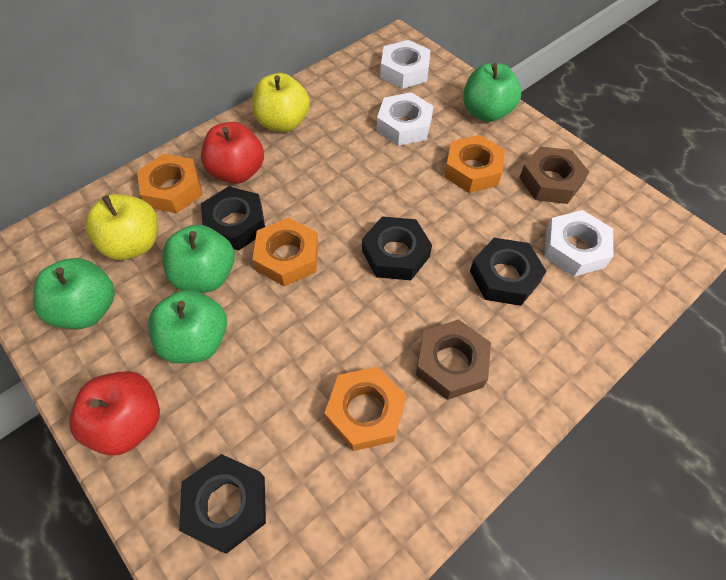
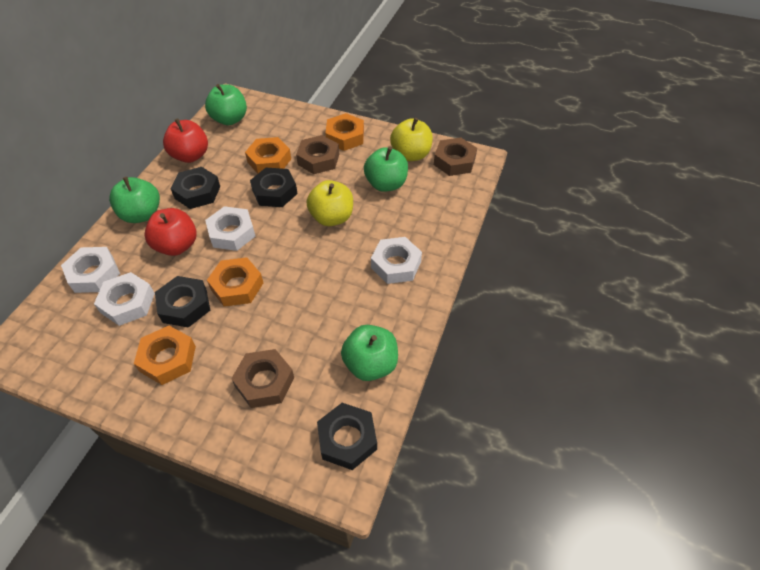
brown nut: [416,319,491,400] [519,146,589,204] = 2 -> [231,349,294,408] [296,135,339,174] [434,137,477,176] = 3
white nut: [377,92,434,146] [380,40,431,89] [544,210,614,277] = 3 -> [61,247,120,293] [94,272,155,326] [205,206,256,251] [371,237,422,284] = 4

